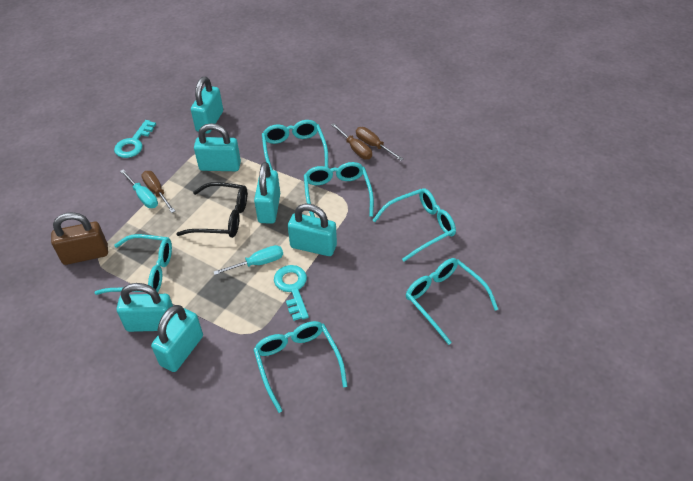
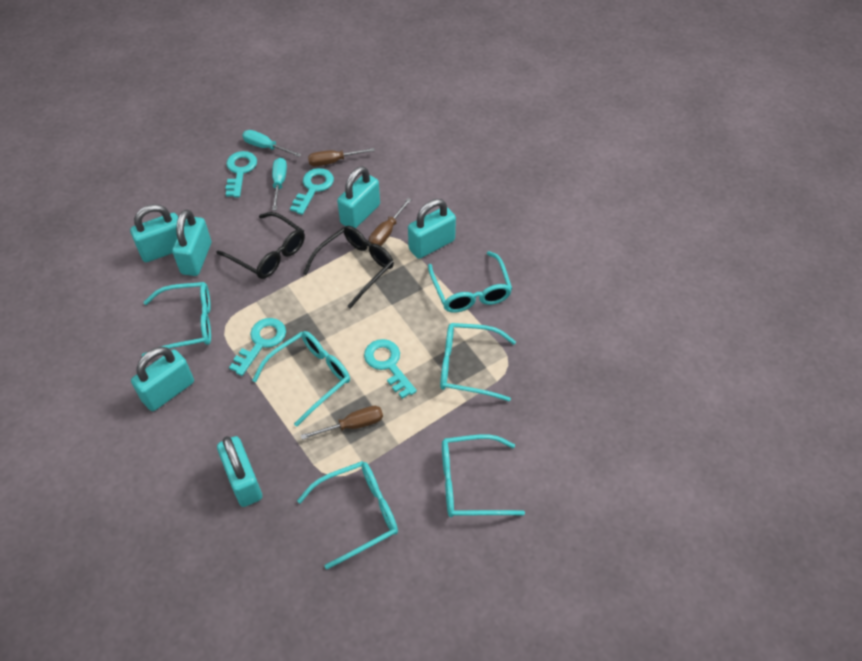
black glasses: [176,182,247,238] = 1 -> [216,212,305,279] [303,226,394,309] = 2
brown padlock: [51,212,108,265] = 1 -> none = 0
turquoise key: [114,120,156,158] [274,265,309,321] = 2 -> [226,151,257,197] [229,318,286,376] [290,168,334,215] [364,339,417,399] = 4

